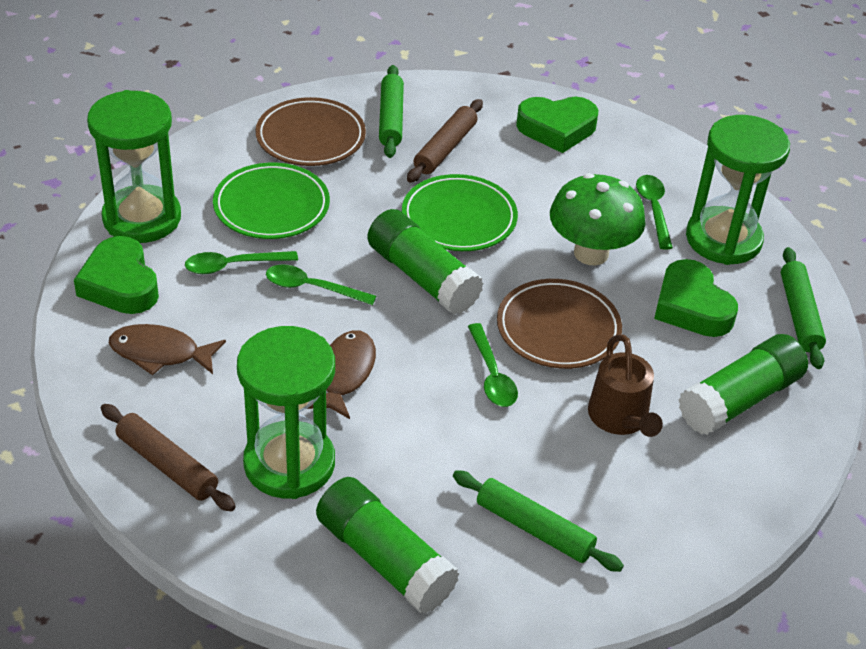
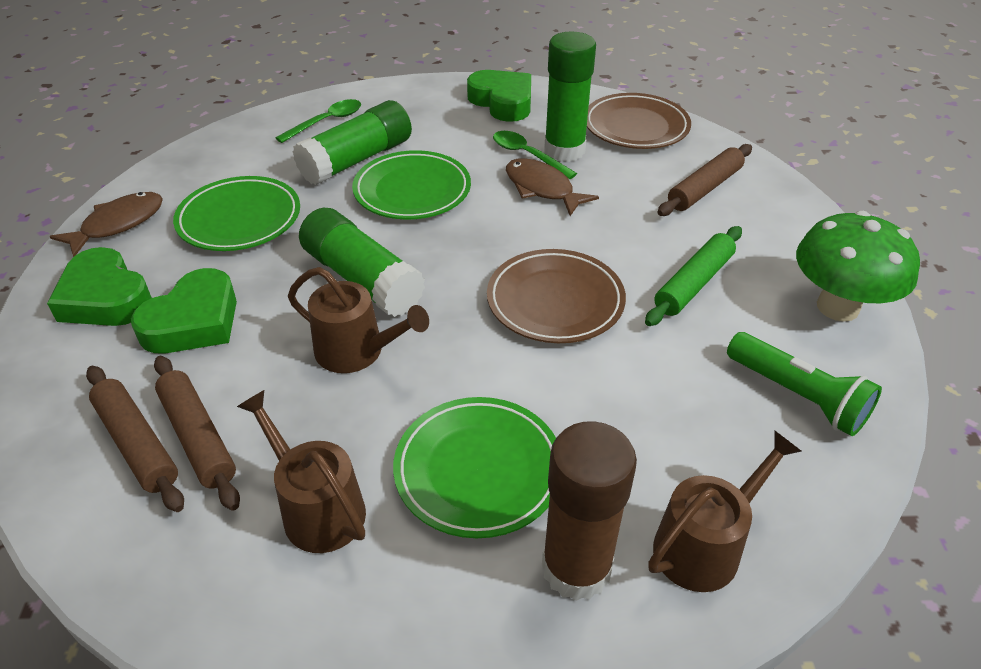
brown glue stick: none = 0 -> [542,421,637,601] = 1
brown rolling pin: [101,404,236,511] [407,99,483,183] = 2 -> [86,366,184,512] [154,356,240,511] [657,144,752,216] = 3
brown watering can: [588,335,663,437] = 1 -> [237,390,366,553] [288,267,429,373] [648,431,801,592] = 3
green flashlight: none = 0 -> [727,332,882,436] = 1
green hourglass: [87,90,181,243] [237,326,335,499] [686,115,790,265] = 3 -> none = 0
green plate: [213,163,330,239] [402,174,518,251] = 2 -> [173,176,300,251] [352,150,471,220] [393,397,556,538] = 3
green rolling pin: [379,65,404,158] [453,471,624,572] [781,247,826,369] = 3 -> [645,226,742,326] = 1
green spoon: [185,251,298,274] [266,265,376,305] [468,323,518,407] [636,175,673,250] = 4 -> [276,99,361,143] [493,131,577,179] = 2

